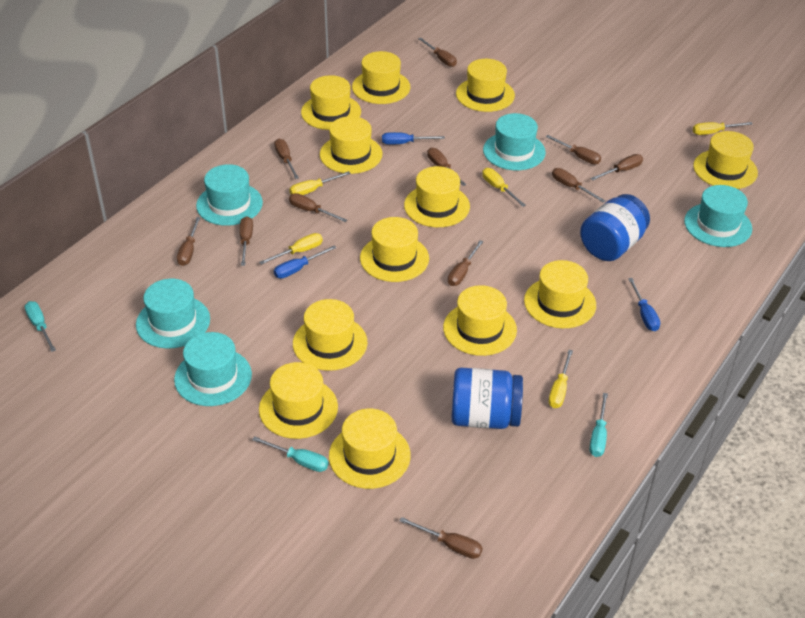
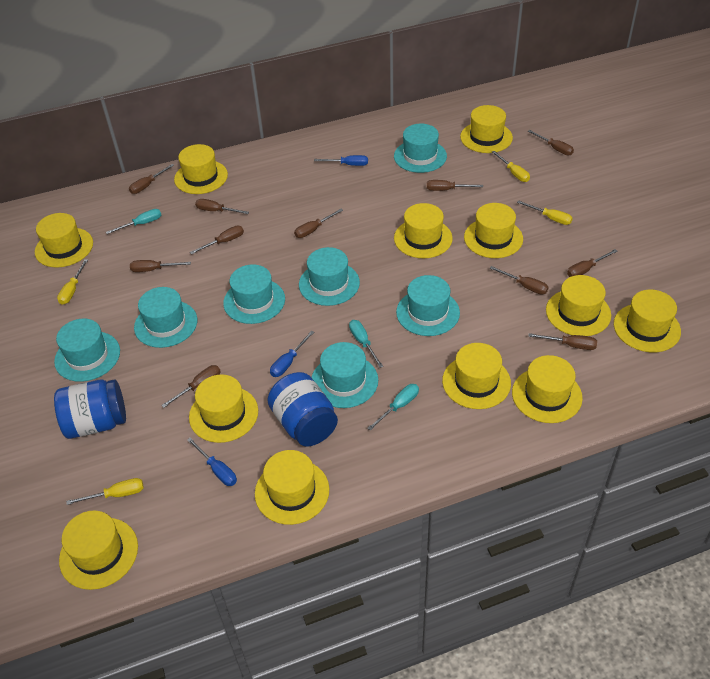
turquoise hat: [136,279,210,349] [174,332,252,406] [196,164,263,226] [483,113,546,170] [684,185,752,247] = 5 -> [54,319,120,382] [134,287,197,348] [223,264,285,324] [299,247,360,306] [311,342,378,408] [394,124,447,173] [396,275,460,336] = 7
yellow screwdriver: [259,233,323,265] [289,171,351,195] [482,168,526,207] [549,350,573,408] [693,122,753,135] = 5 -> [57,259,88,305] [66,478,144,505] [492,151,530,182] [517,200,573,225] = 4

